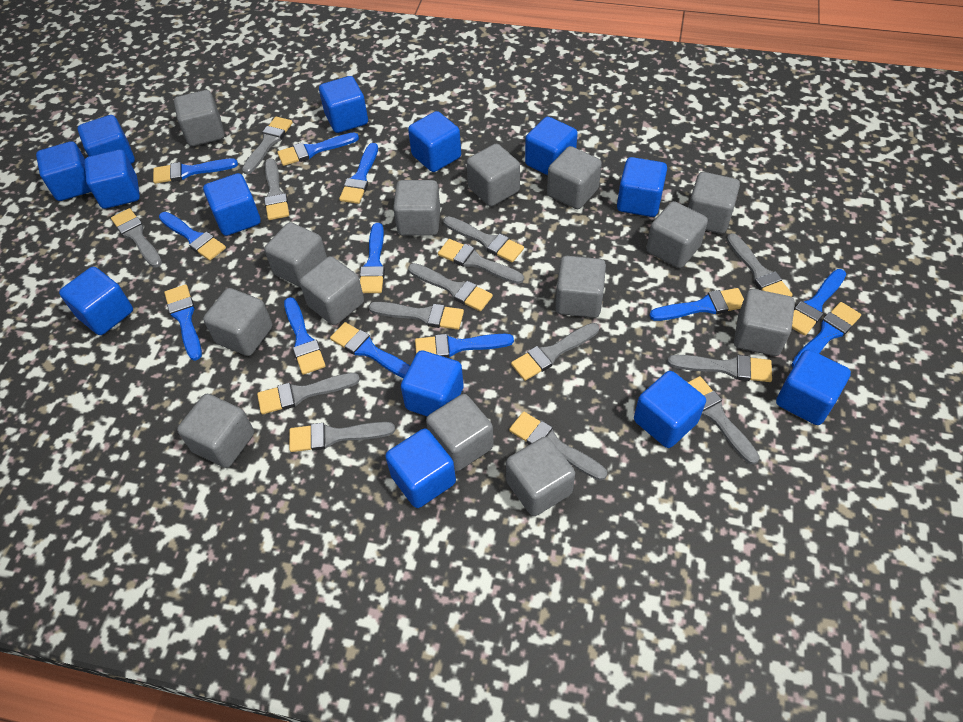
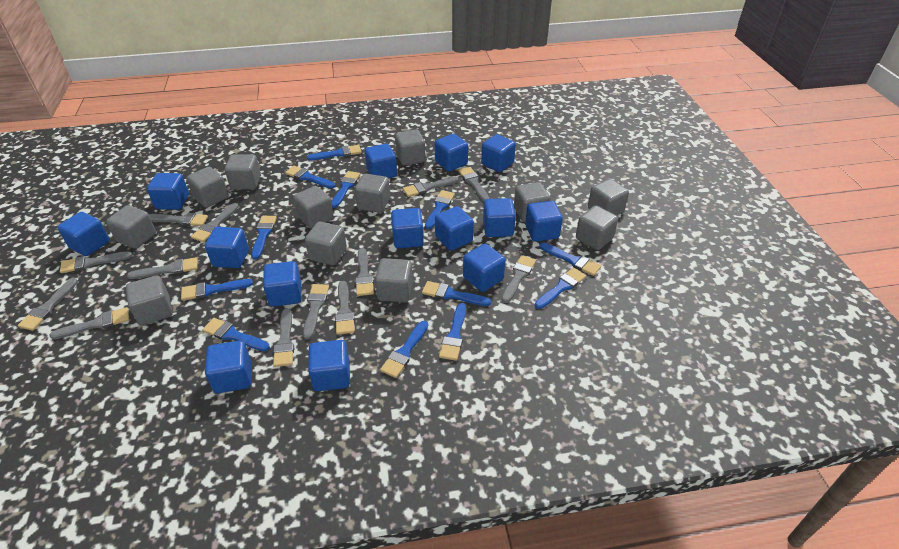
blue cube: [36,141,91,201] [59,267,133,335] [77,115,135,164] [84,150,140,209] [203,173,261,236] [319,76,368,133] [385,429,456,508] [401,351,464,416] [408,111,461,172] [525,117,578,175] [617,157,667,217] [634,371,706,448] [776,349,851,425] = 13 -> [57,212,109,256] [147,173,189,210] [205,227,249,268] [205,341,251,393] [263,261,302,307] [308,340,350,391] [365,144,397,178] [391,208,424,248] [435,134,468,171] [435,206,474,251] [463,244,506,292] [481,134,516,172] [483,198,516,237] [525,201,563,242] = 14
grey brush: [111,208,162,267] [242,117,293,174] [257,373,360,414] [264,158,289,220] [289,422,395,452] [369,302,464,330] [408,263,493,311] [438,239,524,284] [443,216,524,262] [509,412,607,481] [511,323,599,381] [668,355,772,382] [688,376,759,465] [726,233,793,297] = 14 -> [18,278,78,331] [50,307,129,339] [60,251,132,273] [127,257,198,279] [149,213,208,226] [191,203,239,242] [273,308,294,367] [303,284,329,340] [335,281,355,335] [355,248,374,296] [403,177,458,197] [458,167,489,202] [501,255,536,303] = 13
grey cube: [174,90,224,146] [177,394,254,468] [203,288,272,356] [264,222,327,287] [299,256,364,325] [393,180,440,236] [426,394,494,471] [467,144,520,207] [506,436,575,516] [547,146,602,209] [555,256,606,318] [646,201,708,268] [688,172,740,234] [734,289,795,356] = 14 -> [106,205,156,249] [126,275,173,325] [187,167,229,208] [225,154,261,190] [293,186,334,229] [305,221,347,265] [355,174,390,213] [375,258,413,302] [395,130,426,166] [514,182,550,222] [576,205,618,250] [588,179,629,216] = 12

